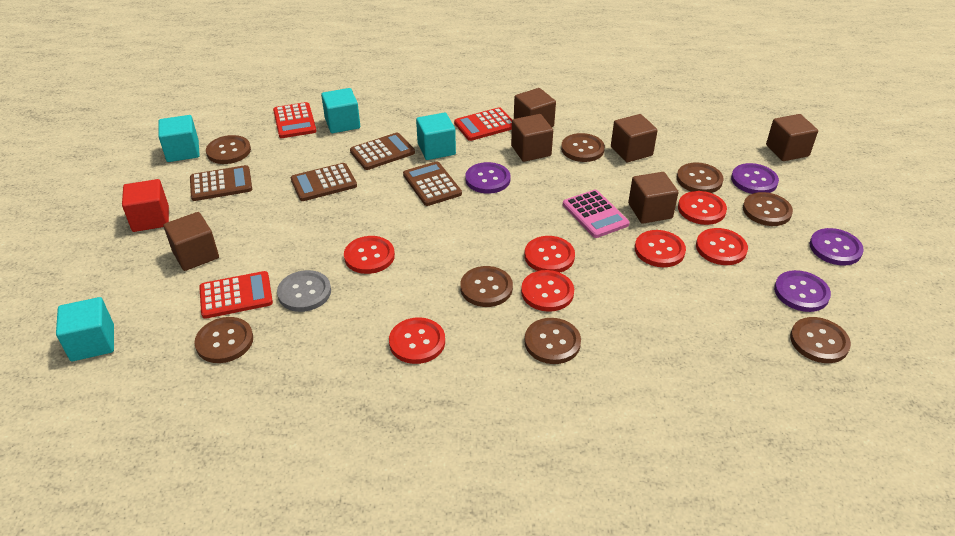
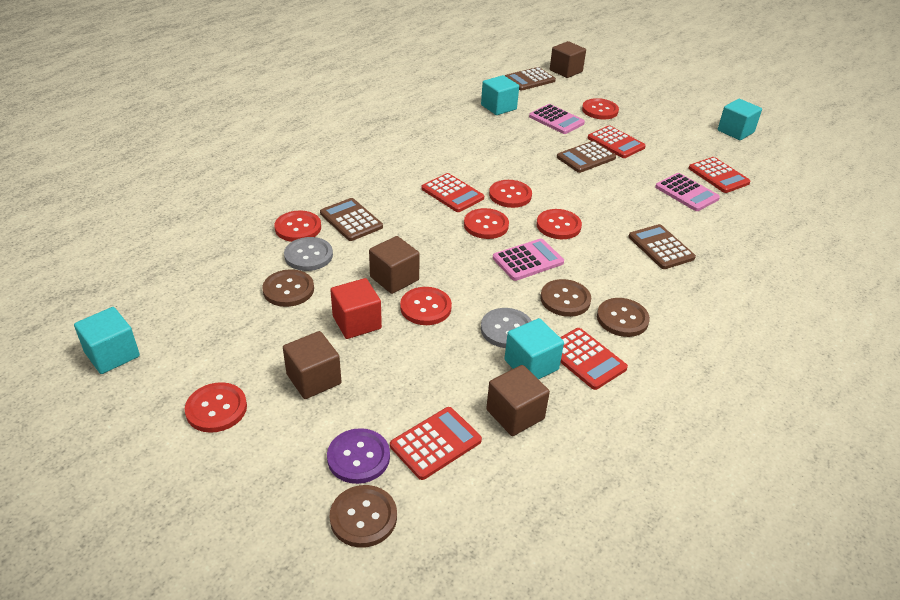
brown button: [194,317,253,363] [206,135,251,164] [460,266,513,307] [524,318,581,364] [561,133,605,162] [677,162,724,193] [743,192,793,226] [790,317,851,363] = 8 -> [262,269,314,307] [330,485,397,548] [540,279,591,317] [597,298,650,337] = 4
brown cube: [163,212,219,271] [511,114,553,162] [514,88,556,127] [611,114,658,162] [628,172,679,224] [766,114,818,161] = 6 -> [283,331,341,399] [369,236,420,294] [486,365,550,436] [550,41,586,78] = 4
grey button: [277,270,331,312] = 1 -> [284,237,333,271] [481,308,532,348] = 2
pink calculator: [563,190,630,238] = 1 -> [493,238,564,281] [529,104,585,134] [655,173,720,211] = 3
purple button: [466,162,510,194] [731,163,779,194] [774,270,831,312] [810,228,864,265] = 4 -> [327,428,390,484] = 1
red calculator: [199,271,273,319] [273,102,317,138] [454,107,512,141] = 3 -> [390,407,482,480] [422,173,484,212] [560,328,628,390] [588,125,646,158] [688,157,750,193] = 5

